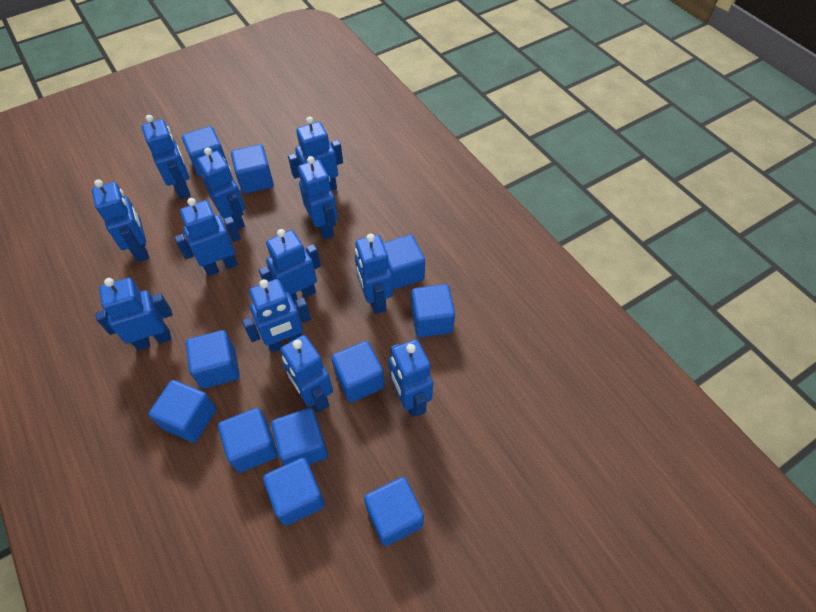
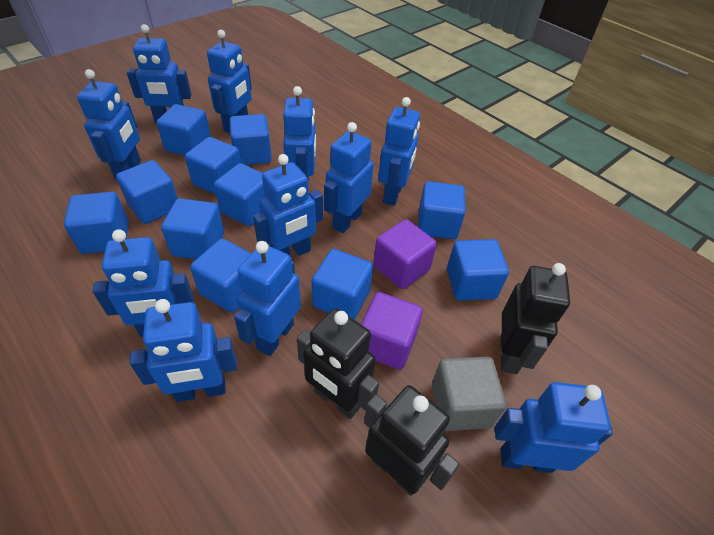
black robot: none = 0 -> [297,309,379,419] [364,385,460,496] [501,263,570,374] = 3
blue robot: [92,179,149,262] [95,278,172,350] [142,115,191,199] [174,198,241,276] [197,147,245,230] [242,279,311,352] [259,229,321,303] [281,335,333,412] [288,116,343,191] [298,156,338,240] [355,234,393,314] [389,339,433,417] = 12 -> [77,69,141,180] [92,229,194,337] [127,24,192,123] [129,299,237,402] [207,30,252,133] [234,241,301,356] [253,154,323,256] [283,86,316,181] [324,122,374,233] [378,97,420,206] [495,382,613,473] = 11
grey cube: none = 0 -> [432,357,506,431] = 1
purple cube: none = 0 -> [361,292,423,370] [373,219,437,289] = 2

